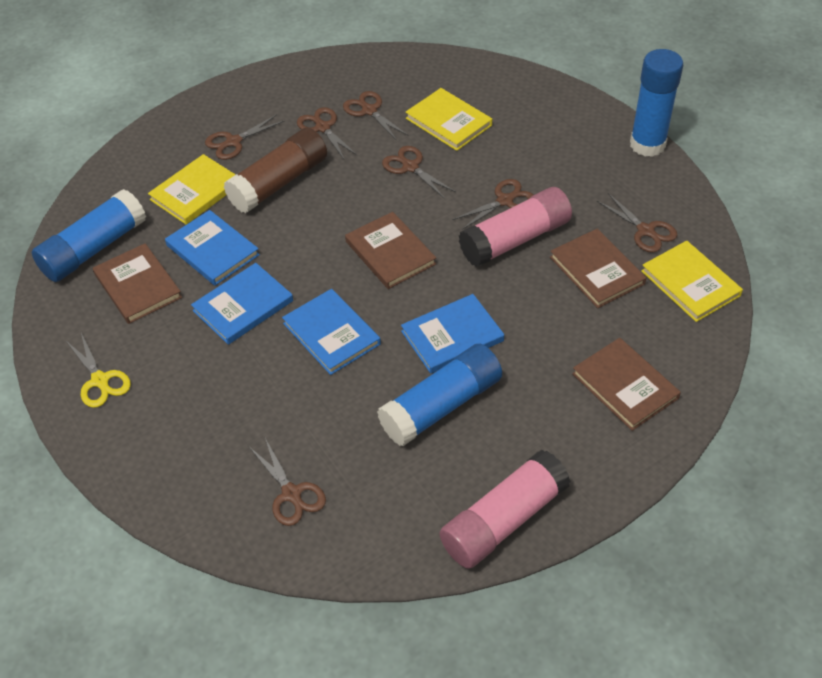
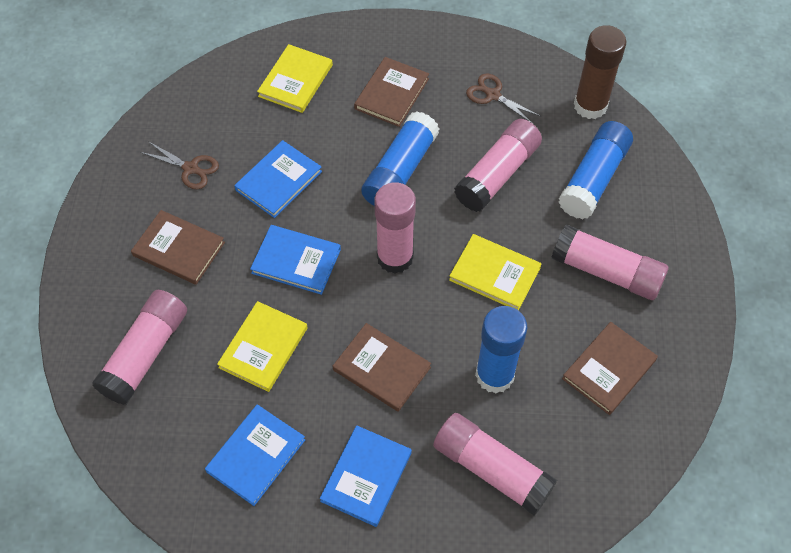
brown scissors: [205,114,284,160] [249,438,326,526] [297,107,357,160] [343,91,408,141] [382,146,456,199] [453,179,533,230] [597,193,678,253] = 7 -> [140,141,219,189] [466,74,542,124] = 2
pink glue stick: [440,449,571,569] [459,187,572,267] = 2 -> [92,290,187,405] [374,182,416,274] [433,413,557,516] [454,119,542,212] [552,224,669,300] = 5
yellow scissors: [66,333,131,408] = 1 -> none = 0

